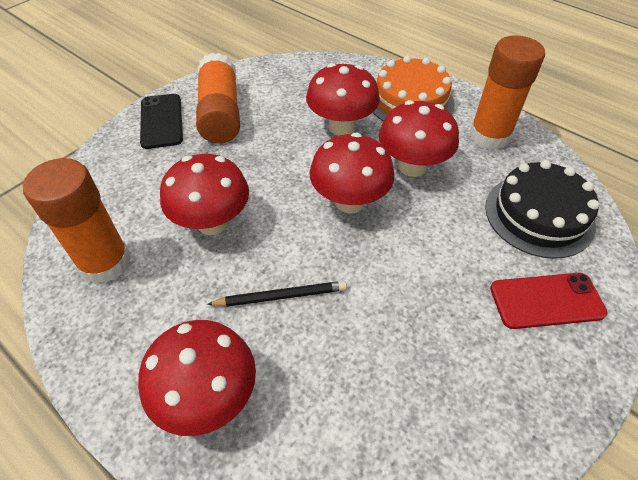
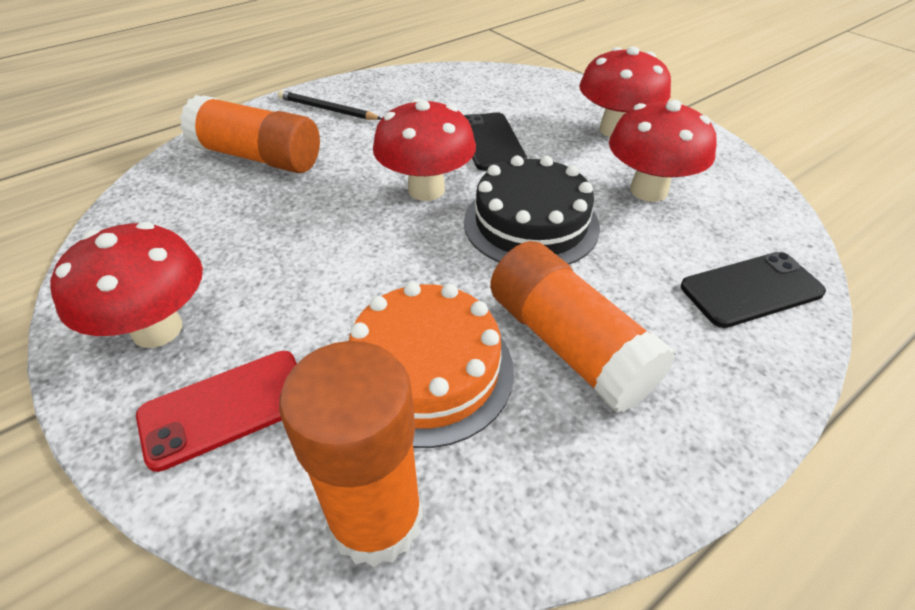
black phone: [140,94,183,149] = 1 -> [464,112,527,171] [681,252,826,328] = 2
red mushroom: [138,320,256,436] [160,154,249,235] [306,63,380,135] [310,133,395,213] [379,100,459,177] = 5 -> [50,222,203,348] [373,98,476,201] [579,46,671,137] [609,100,717,202] = 4

